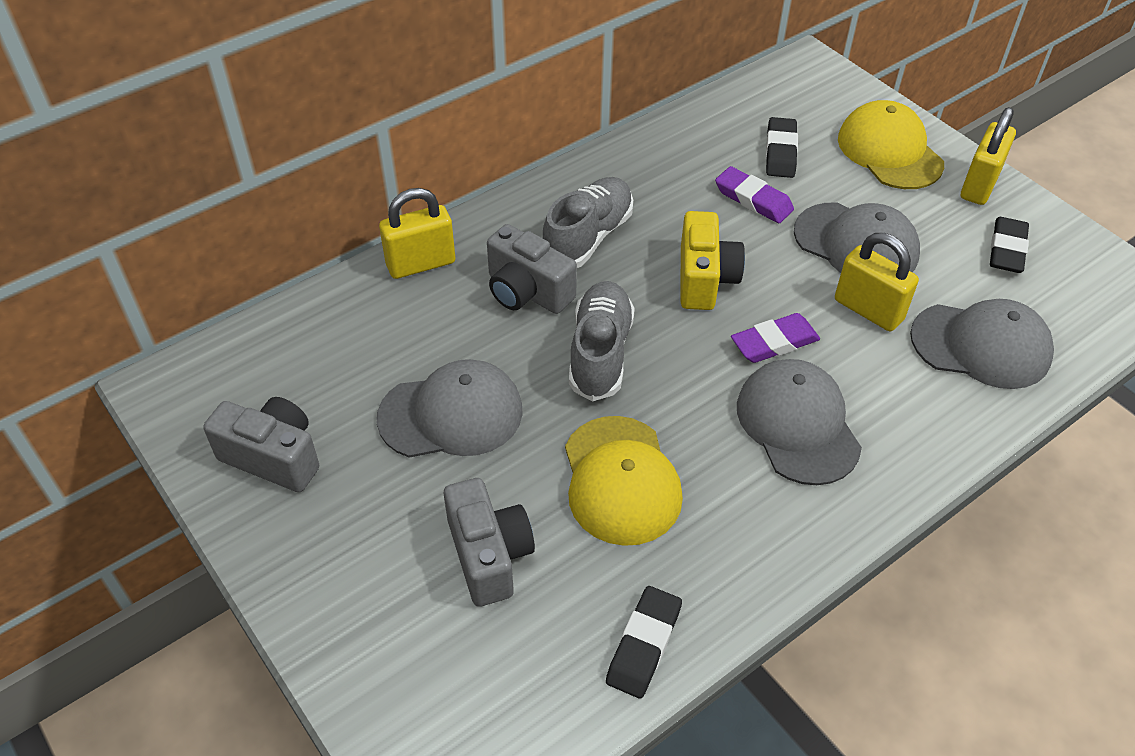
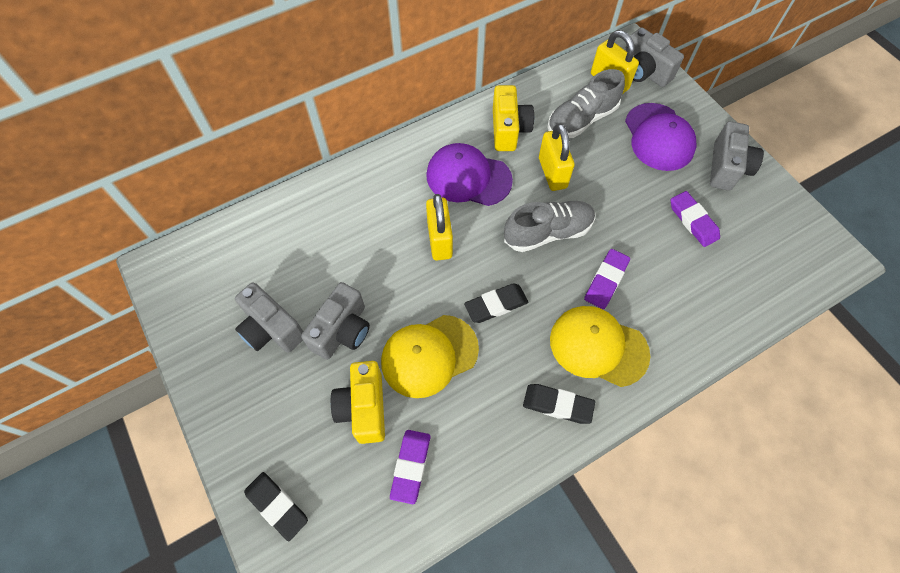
grey camera: [203,397,319,492] [444,478,535,607] [487,224,577,314] = 3 -> [235,282,303,353] [301,282,370,360] [625,27,684,87] [710,121,764,191] = 4
grey cap: [377,359,523,458] [737,359,862,485] [794,203,920,273] [910,299,1054,389] = 4 -> none = 0
purple cap: none = 0 -> [426,143,513,206] [625,103,696,171] = 2
purple eraser: [715,166,794,223] [731,313,820,363] = 2 -> [390,430,431,504] [584,249,630,309] [671,191,720,247] = 3
yellow camera: [681,211,745,310] = 1 -> [331,361,385,444] [493,85,534,151] = 2

